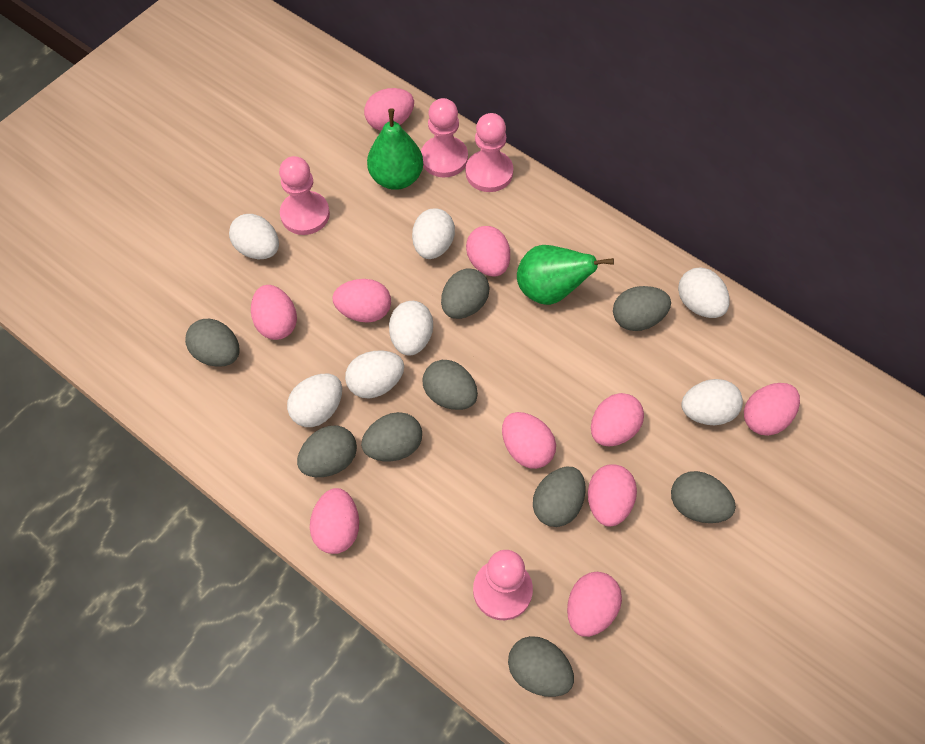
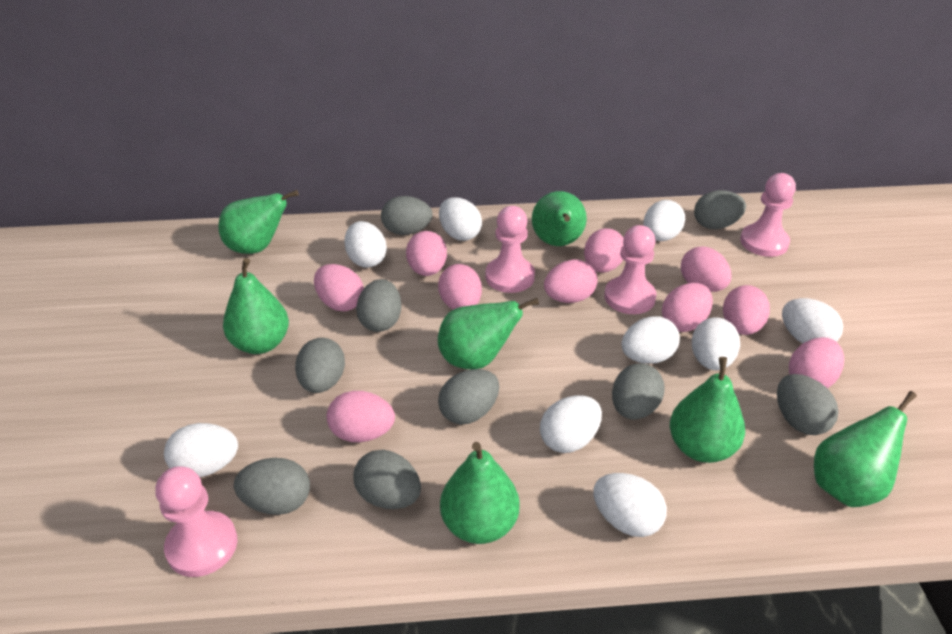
green pear: [367,108,423,190] [517,245,614,305] = 2 -> [219,190,299,254] [223,258,289,354] [438,298,539,370] [440,442,520,544] [532,191,587,246] [670,357,745,463] [814,391,917,507] = 7
white egg: [229,214,279,259] [287,374,342,427] [345,350,404,398] [389,301,433,355] [412,208,455,259] [678,267,730,318] [681,379,743,425] = 7 -> [164,423,238,477] [344,221,387,268] [439,197,482,241] [540,396,602,453] [593,473,667,537] [622,316,680,364] [644,200,685,241] [692,317,740,370] [782,298,843,343] = 9

